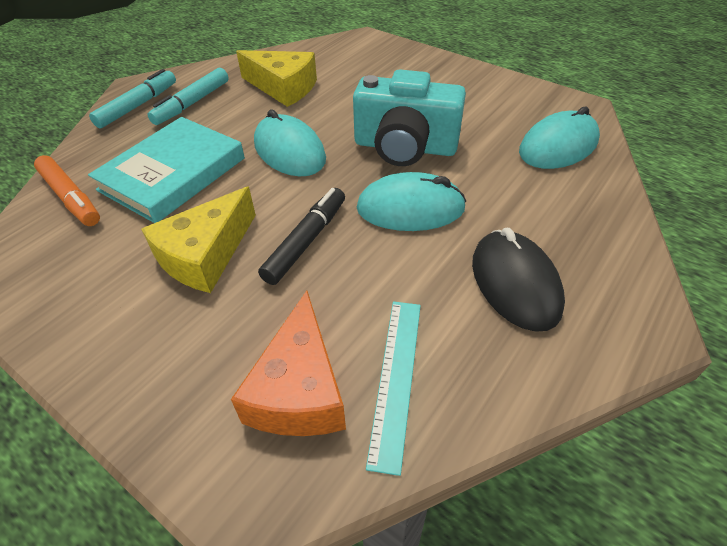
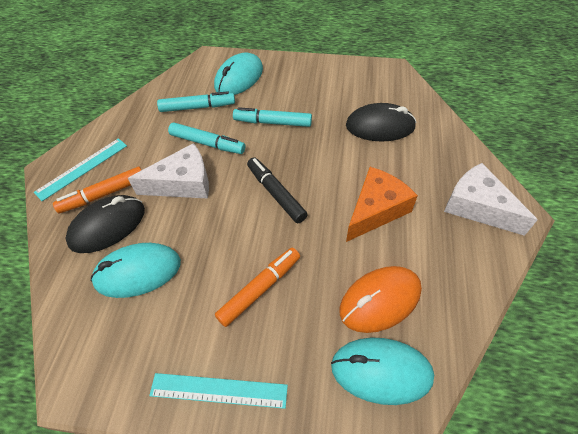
black mouse: [472,228,565,332] = 1 -> [65,195,145,253] [346,103,417,141] = 2
orange marker: [34,155,100,226] = 1 -> [53,167,141,213] [215,247,300,327] = 2
orange mouse: none = 0 -> [340,266,422,333] = 1
turquoise book: [88,117,245,223] = 1 -> none = 0
turquoise camera: [353,69,466,166] = 1 -> none = 0
turquoise marker: [89,69,176,129] [147,68,229,125] = 2 -> [157,91,235,112] [168,123,246,154] [233,107,312,127] = 3
turquoise ruler: [366,302,421,476] = 1 -> [34,138,127,201] [149,373,288,409] = 2
white cheese: none = 0 -> [128,143,209,199] [444,163,538,236] = 2
yellow cheese: [141,186,256,293] [236,50,317,107] = 2 -> none = 0

